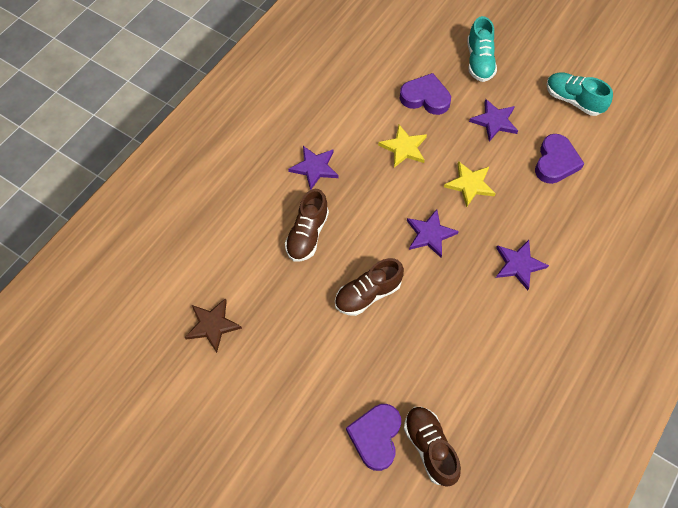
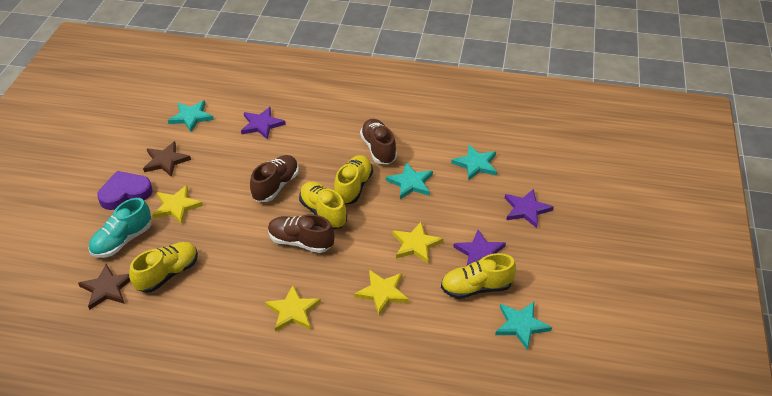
brown star: [185,298,242,353] = 1 -> [78,264,130,310] [143,141,191,177] = 2
purple heart: [346,404,401,471] [399,73,451,115] [535,134,584,184] = 3 -> [97,171,153,210] = 1
purple star: [288,146,339,190] [407,209,459,258] [469,99,518,141] [496,240,549,290] = 4 -> [241,107,286,140] [453,230,506,265] [505,189,554,228] = 3
turquoise shoe: [467,16,497,82] [546,72,613,116] = 2 -> [88,198,151,258] = 1
turquoise star: none = 0 -> [168,100,214,132] [386,163,433,199] [451,145,497,181] [495,302,552,350] = 4
yellow shoe: none = 0 -> [129,242,198,293] [299,181,347,229] [334,155,373,204] [441,253,516,299] = 4
yellow star: [378,125,427,168] [444,161,496,207] = 2 -> [152,185,203,224] [265,285,321,332] [354,270,409,315] [392,222,443,263] = 4

